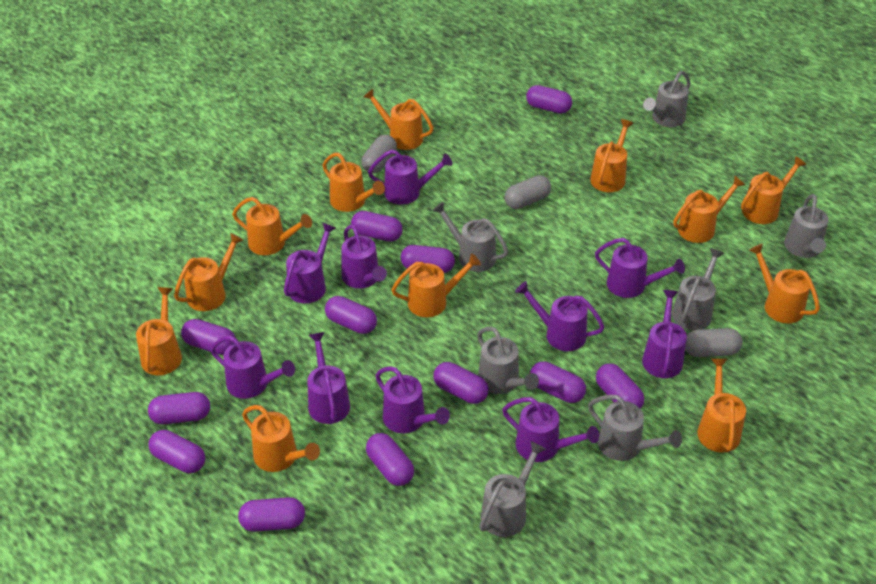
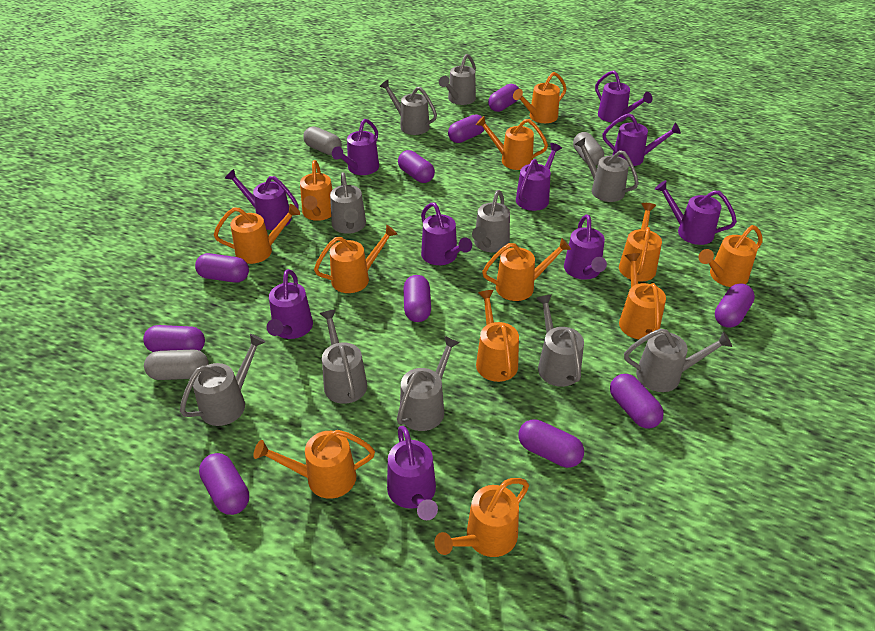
grey watering can: [432,202,508,272] [477,326,539,394] [480,441,546,537] [588,395,682,461] [643,71,691,127] [672,248,725,330] [784,194,828,258] = 7 -> [180,334,265,426] [320,309,367,404] [330,172,366,234] [379,80,437,135] [397,336,460,431] [439,54,476,105] [472,190,510,252] [536,294,584,387] [574,138,639,202] [624,328,732,392] = 10
purple capsule: [148,392,210,424] [148,430,205,473] [181,319,235,355] [238,497,305,532] [325,296,377,334] [351,211,403,242] [366,433,414,486] [401,245,455,273] [433,362,489,404] [526,85,572,114] [530,362,586,403] [596,363,644,409] = 12 -> [143,325,205,352] [195,253,249,283] [199,453,249,515] [398,150,435,183] [404,275,431,322] [448,114,486,143] [488,84,519,112] [519,419,584,468] [610,374,664,428] [715,284,755,328] = 10

